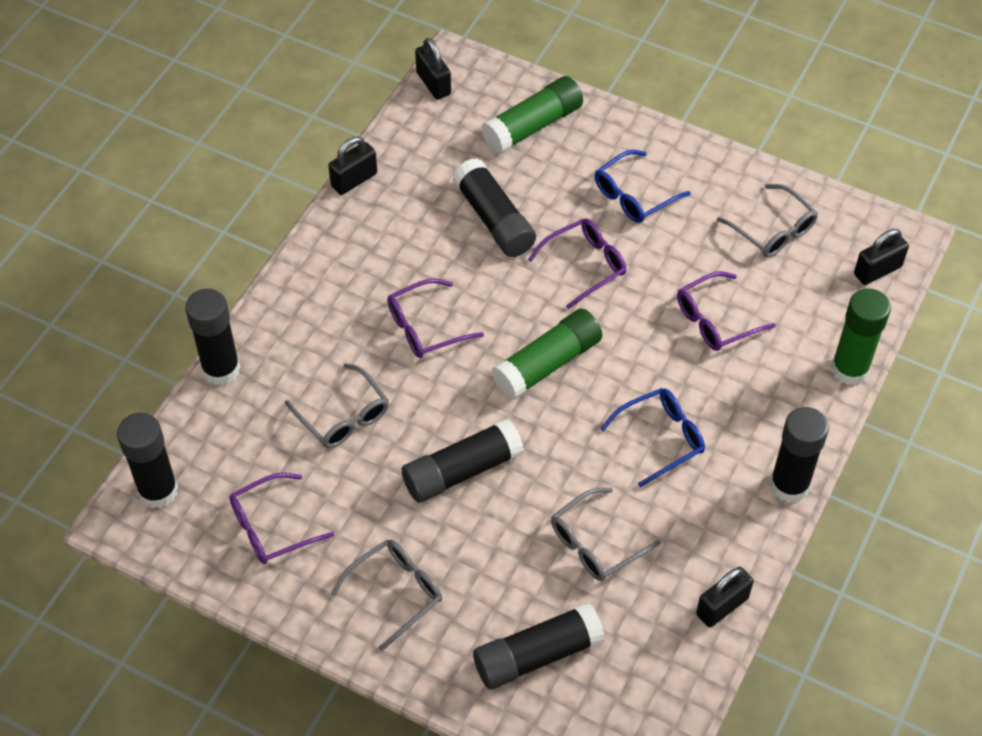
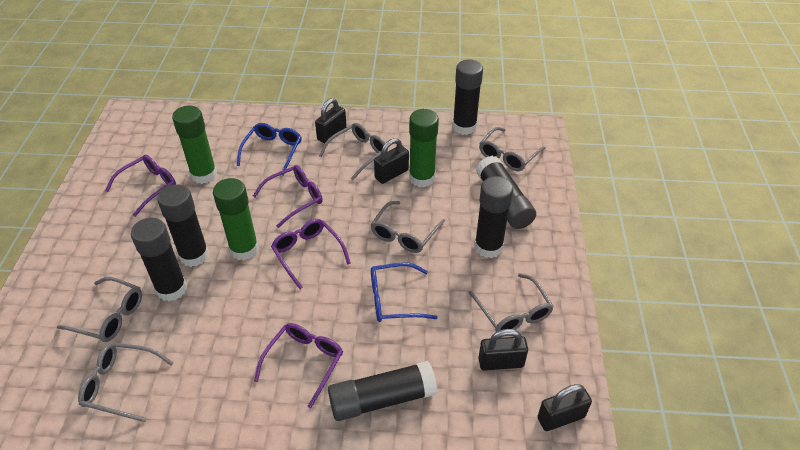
grey glasses: [285,363,389,448] [330,539,442,651] [551,487,660,581] [717,184,818,257] = 4 -> [57,277,142,342] [78,342,173,422] [319,123,388,180] [370,201,445,253] [469,273,554,332] [479,127,546,171] = 6

